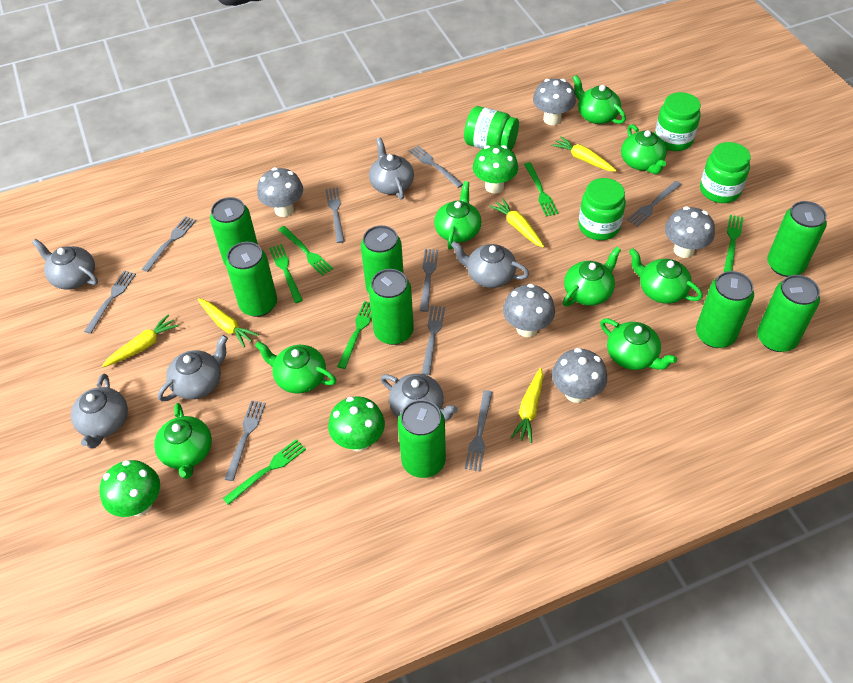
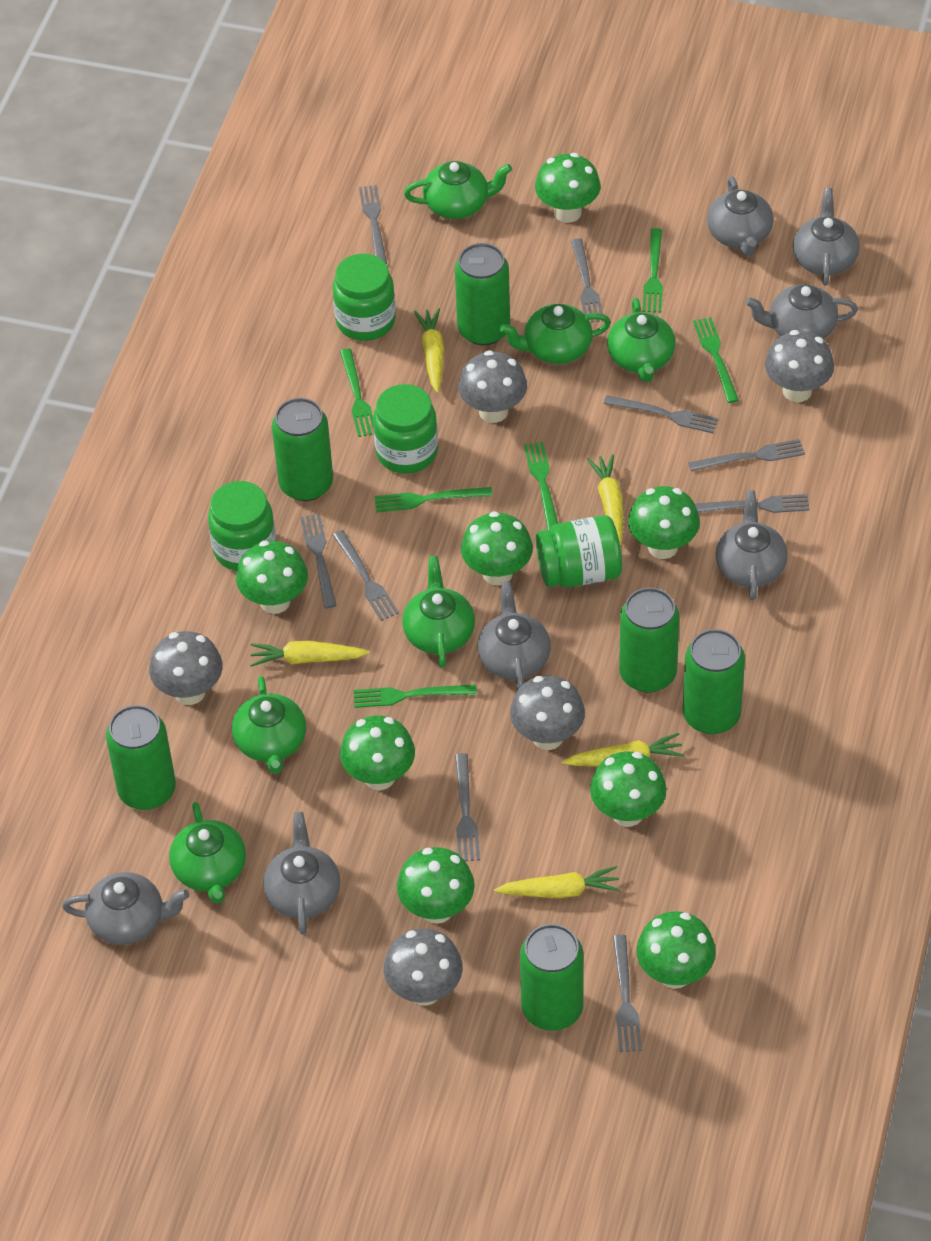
green can: [210,197,258,265] [226,242,277,317] [361,225,404,293] [369,269,414,345] [398,400,446,478] [696,271,754,348] [757,275,820,352] [767,201,827,277] = 8 -> [106,705,176,810] [272,398,333,501] [455,243,510,346] [520,924,584,1031] [619,588,679,692] [683,629,745,734] = 6
green mushroom: [100,460,160,517] [328,396,385,451] [473,145,518,193] = 3 -> [236,541,308,614] [340,716,415,790] [397,847,475,924] [461,511,533,586] [535,153,601,223] [590,751,666,827] [628,486,700,559] [636,911,716,989] = 8
green teapot: [154,403,212,479] [255,341,337,394] [434,181,482,249] [563,247,621,306] [573,75,626,124] [600,319,677,370] [621,124,667,174] [629,248,703,304] = 8 -> [169,802,246,904] [232,676,306,774] [402,556,475,668] [404,161,512,219] [500,304,611,364] [607,298,675,382] = 6
grey teapot: [32,239,98,290] [71,373,128,448] [158,335,228,401] [369,137,414,199] [381,374,458,420] [451,241,529,288] = 6 -> [62,872,189,945] [263,812,340,935] [478,581,551,691] [707,176,773,256] [715,490,788,600] [745,284,858,339] [793,188,860,286] = 7

